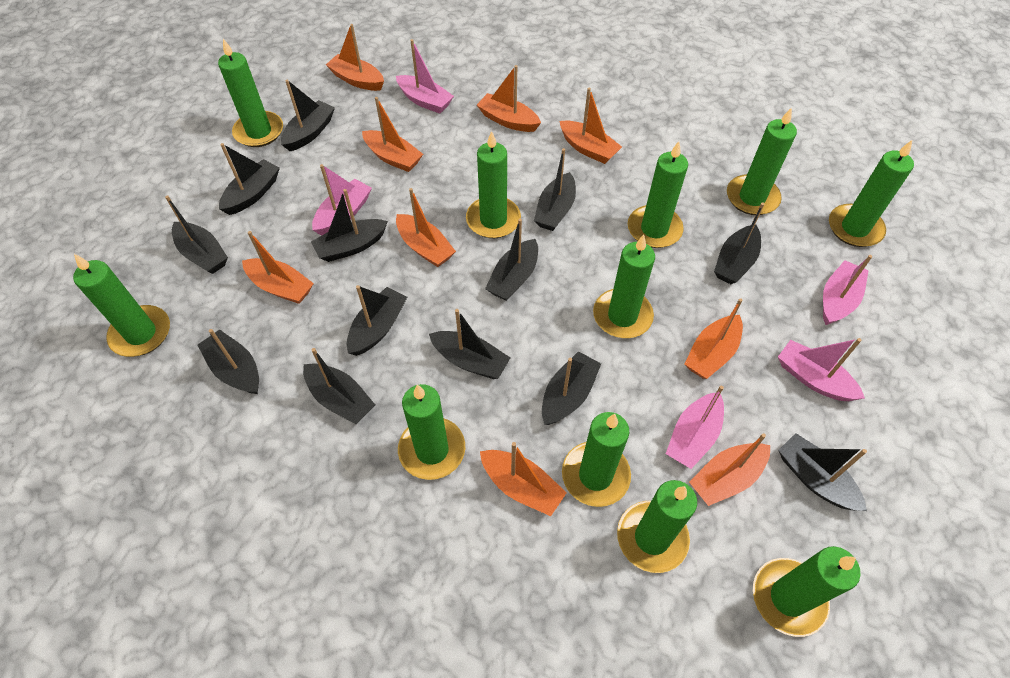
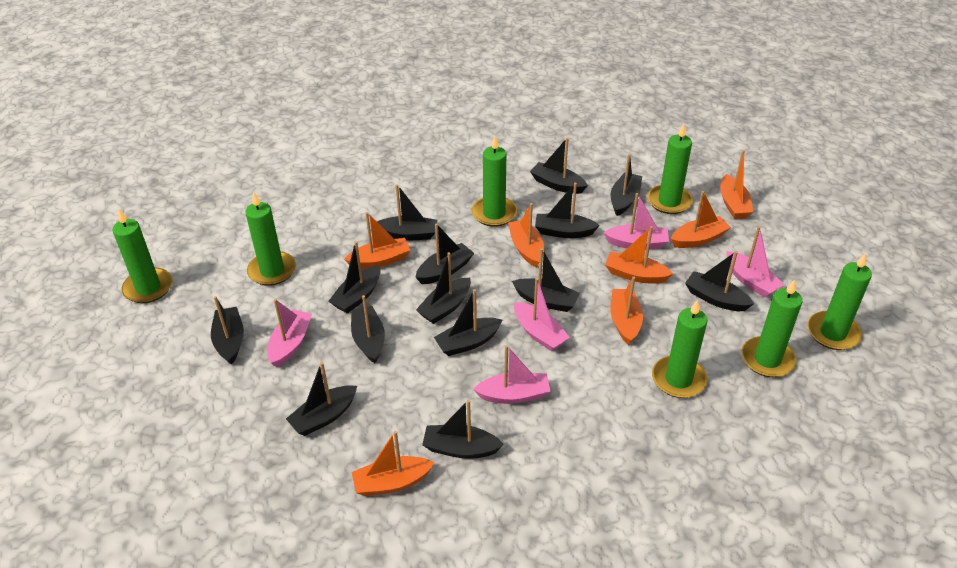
black boat: [165,195,228,274] [197,329,259,394] [219,143,280,215] [281,80,335,151] [303,348,375,424] [311,189,388,262] [346,285,407,356] [429,309,510,379] [485,218,538,301] [534,148,576,231] [542,351,601,425] [714,202,765,284] [778,433,867,511] = 13 -> [211,296,244,365] [286,362,357,436] [329,241,381,313] [351,295,385,363] [377,184,437,241] [415,224,474,284] [416,252,471,324] [422,400,504,459] [434,289,502,356] [512,248,580,312] [530,137,588,194] [535,183,600,238] [611,154,642,216] [685,251,754,311] = 14
green candle: [73,254,170,357] [218,39,283,147] [398,384,465,480] [466,131,521,238] [562,412,631,507] [593,235,655,338] [617,480,697,573] [628,141,688,248] [727,107,797,215] [753,546,861,637] [829,139,914,247] = 11 -> [112,210,172,303] [245,192,296,286] [472,136,517,227] [647,123,693,214] [652,300,708,398] [741,280,803,377] [808,253,872,350] = 7
orange boat: [242,231,314,304] [326,24,384,91] [362,97,423,172] [396,188,456,267] [477,65,541,132] [480,442,567,516] [560,87,622,164] [684,298,743,379] [689,433,770,506] = 9 -> [344,212,410,269] [351,431,434,496] [508,203,544,268] [605,226,673,284] [610,277,643,345] [671,191,731,248] [720,150,753,219] = 7

